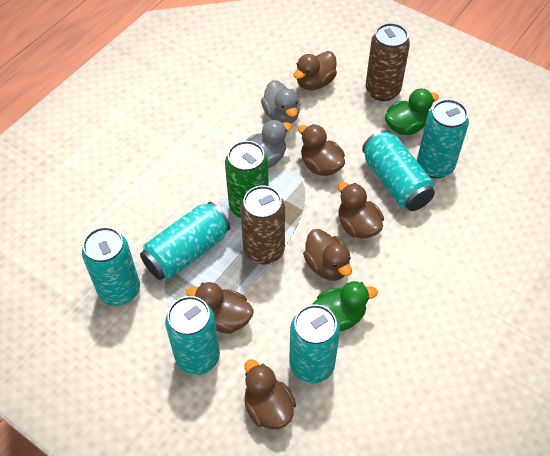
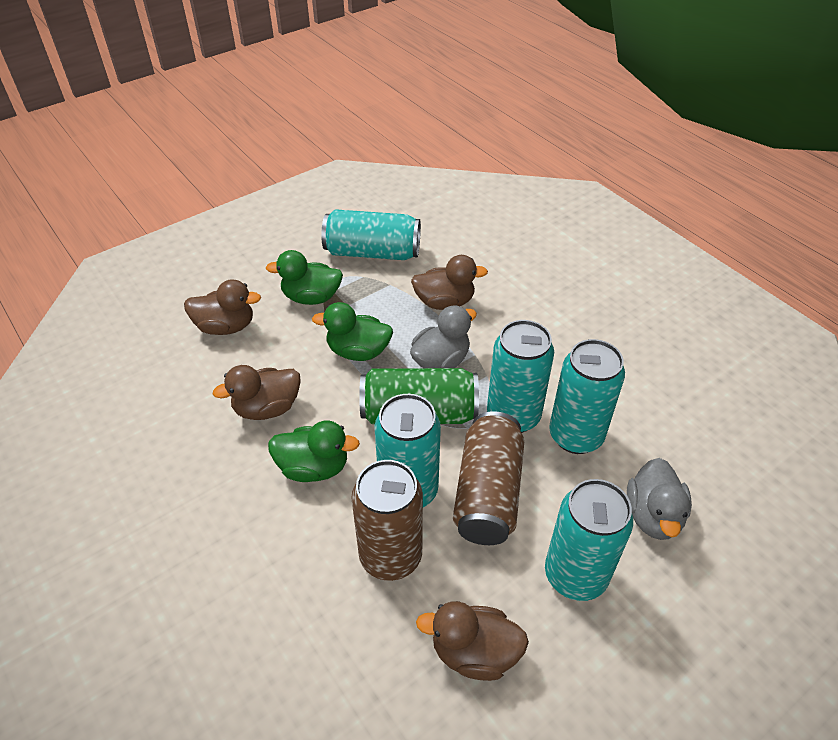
brown duck: [186,282,254,334] [244,359,296,429] [293,51,337,90] [298,124,345,176] [303,229,352,281] [338,182,384,239] = 6 -> [184,279,261,335] [213,365,301,420] [411,255,488,310] [416,601,529,681] = 4
green duck: [312,281,378,331] [385,89,439,135] = 2 -> [266,250,343,305] [268,420,360,482] [312,302,393,361] = 3
turquoise can: [82,227,140,306] [140,202,230,280] [165,296,220,375] [289,304,340,383] [362,130,435,211] [417,99,469,178] = 6 -> [321,209,421,260] [375,394,441,507] [487,320,554,433] [545,479,633,601] [549,339,625,454] = 5

